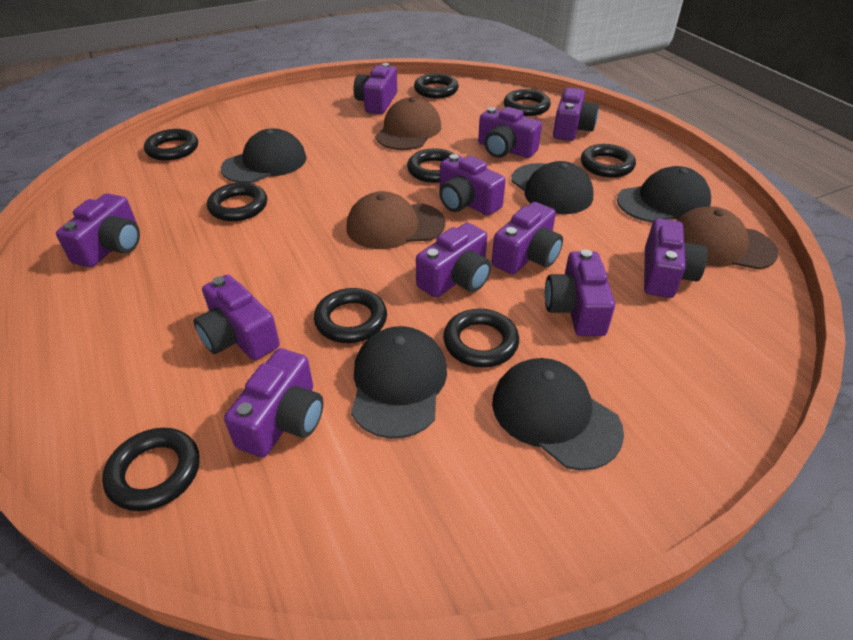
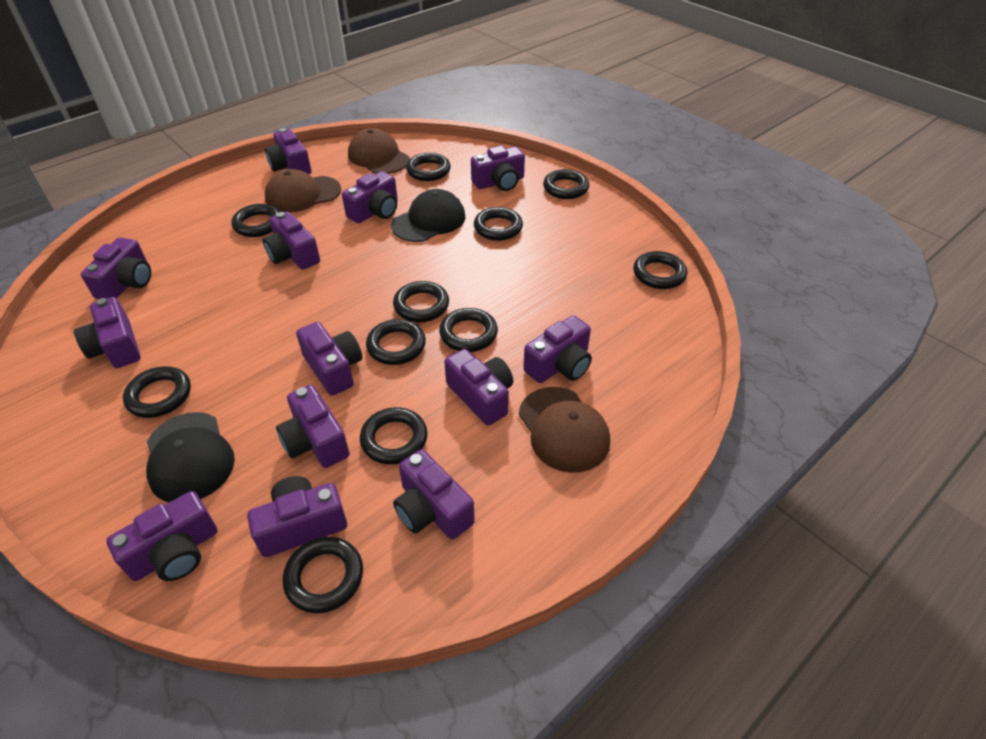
black cap: [221,128,307,183] [351,326,447,439] [492,358,624,470] [511,161,594,214] [617,166,711,223] = 5 -> [146,412,235,502] [391,189,465,242] = 2
black ring: [102,428,200,511] [144,129,198,161] [207,182,267,221] [314,288,387,343] [407,148,454,183] [414,73,459,98] [443,309,519,368] [504,89,551,116] [581,144,636,178] = 9 -> [123,366,191,418] [231,204,280,237] [283,537,363,613] [360,407,428,464] [366,319,426,365] [393,281,449,322] [406,153,451,181] [439,308,498,352] [474,207,523,241] [543,169,589,199] [633,251,687,289] = 11
purple camera: [56,193,140,268] [193,275,280,360] [224,348,324,458] [354,63,397,114] [416,223,491,298] [439,154,506,216] [478,107,542,158] [492,202,563,274] [545,249,615,336] [553,87,599,141] [644,218,708,298] = 11 -> [74,297,141,368] [81,237,151,299] [106,491,217,581] [247,476,347,557] [263,212,320,270] [265,128,311,174] [276,385,350,468] [296,322,362,396] [342,171,398,223] [393,449,475,540] [444,349,513,426] [471,146,525,191] [523,315,592,383] = 13

